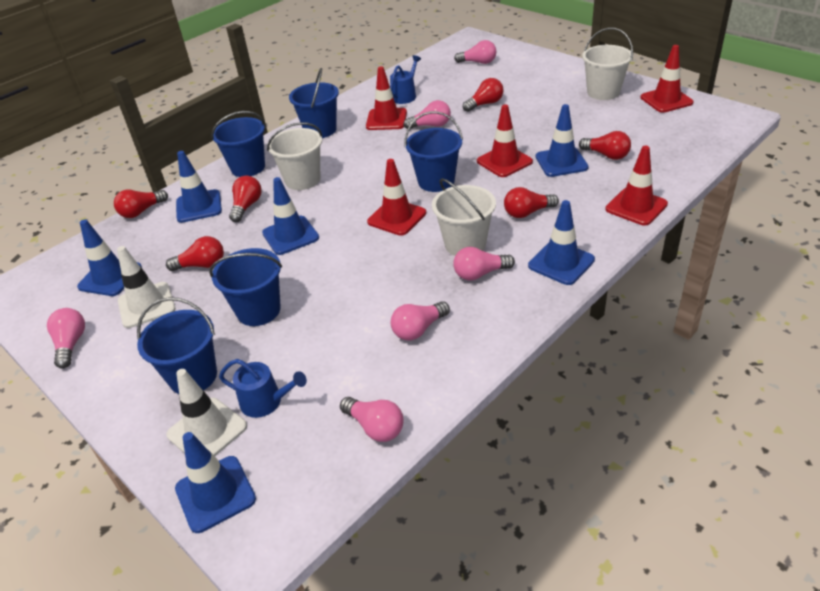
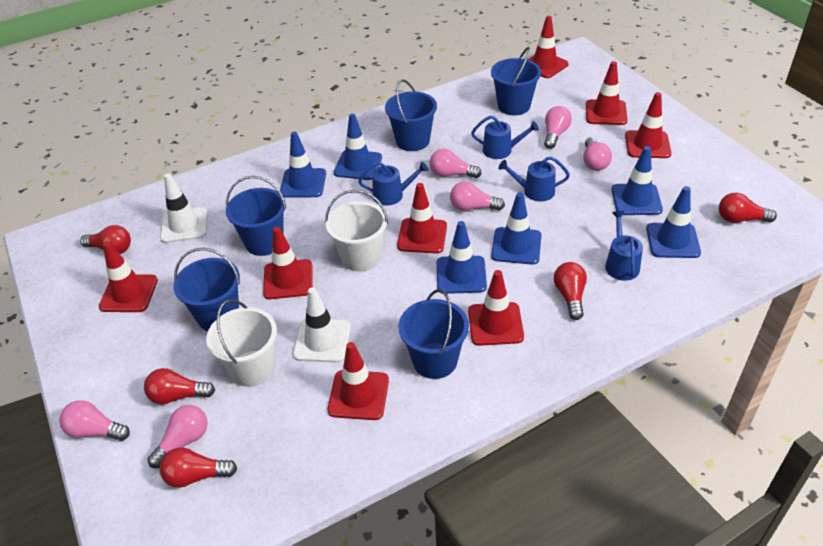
blue watering can: [219,359,307,418] [390,55,421,104] = 2 -> [358,162,428,206] [471,116,539,159] [498,157,570,202] [605,211,643,281] = 4
red light bulb: [114,190,168,218] [166,236,224,271] [229,176,261,222] [463,78,503,112] [504,187,559,218] [579,131,631,160] = 6 -> [80,225,131,254] [144,368,215,404] [160,448,237,488] [554,262,587,320] [719,193,777,223] = 5
red traffic cone: [366,66,407,130] [367,159,426,236] [477,104,533,177] [605,146,668,225] [640,45,694,113] = 5 -> [99,241,158,312] [263,227,313,299] [327,342,389,420] [397,183,447,254] [468,270,524,346] [527,16,569,78] [586,61,628,125] [625,92,671,158] = 8
white bucket: [267,122,322,190] [432,178,496,256] [582,28,633,100] = 3 -> [206,299,277,387] [325,190,388,272] = 2

